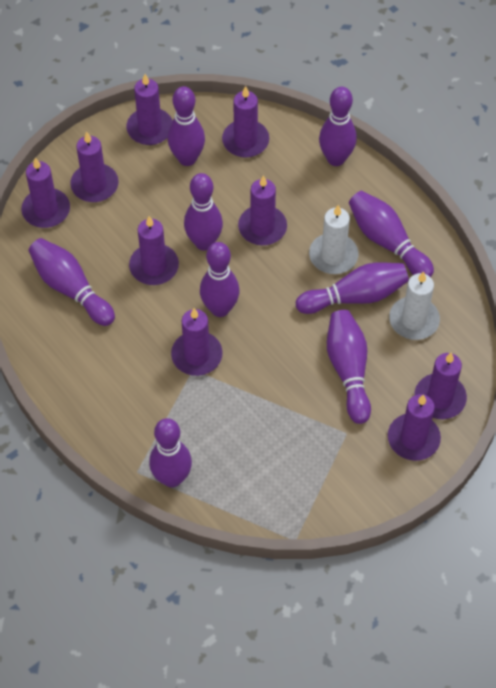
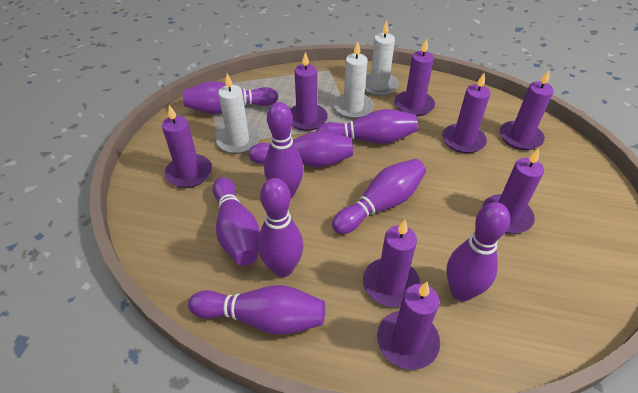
purple candle: [21,158,70,228] [70,132,119,202] [126,74,173,145] [129,216,179,285] [171,308,223,376] [222,86,269,158] [238,175,287,245] [388,394,441,461] [415,353,467,419] = 9 -> [162,105,212,188] [290,52,328,131] [363,220,420,307] [377,282,440,370] [395,38,435,116] [442,73,491,153] [482,148,544,234] [500,69,554,150] = 8
white candle: [309,205,358,274] [389,271,440,340] = 2 -> [216,74,260,154] [333,41,374,119] [365,21,399,96] = 3

